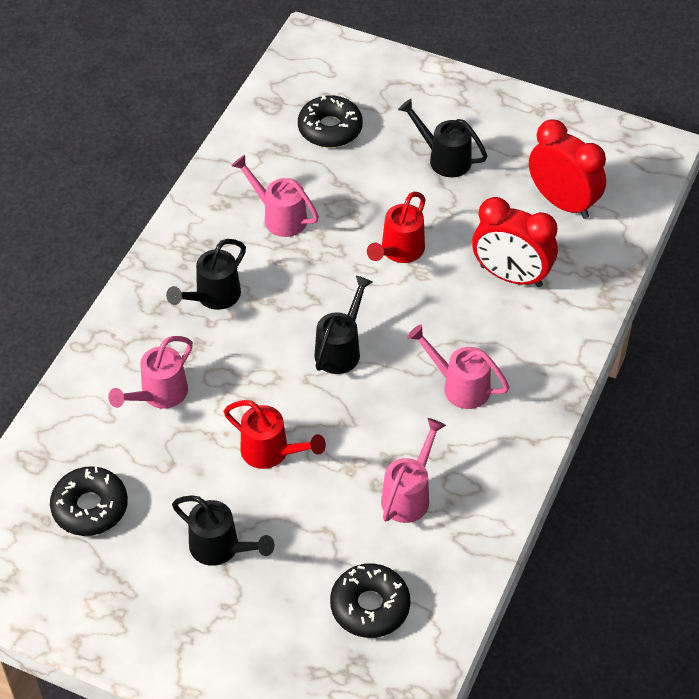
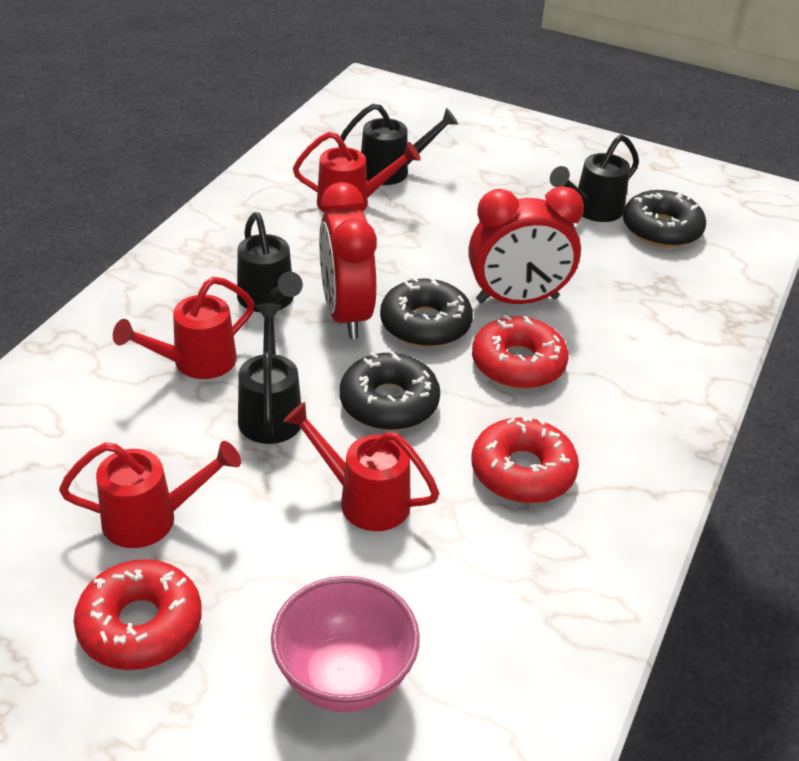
pink bowl: none = 0 -> [271,576,420,712] = 1
pink watering can: [108,336,193,409] [231,155,319,237] [381,418,446,523] [407,325,509,409] = 4 -> none = 0
red donut: none = 0 -> [74,559,202,670] [472,315,569,389] [472,416,579,503] = 3
red watering can: [224,400,326,469] [367,192,426,263] = 2 -> [59,441,241,548] [113,277,254,379] [283,402,440,531] [293,132,421,213] = 4

